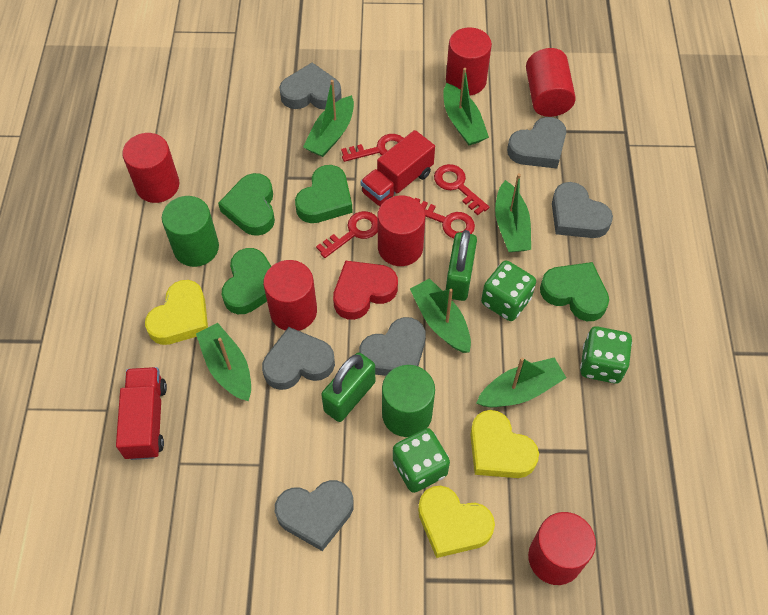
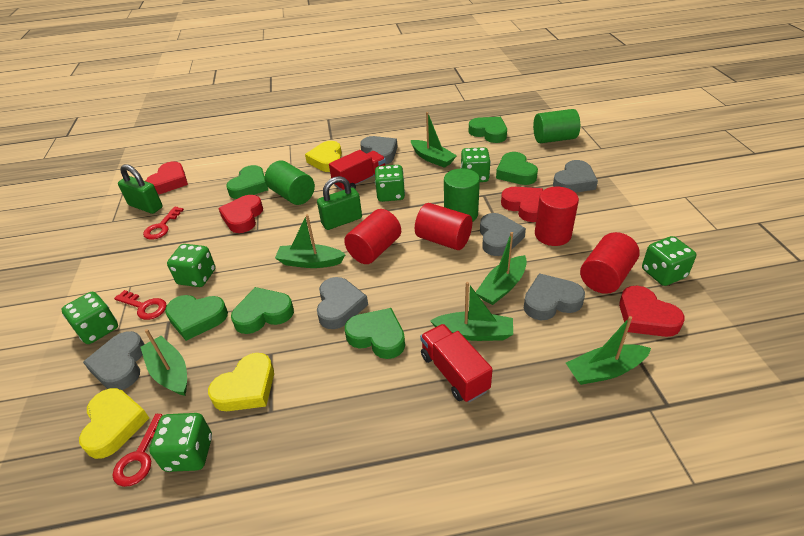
green cylinder: [162,196,219,267] [382,365,435,437] = 2 -> [265,161,315,205] [444,169,480,222] [533,109,580,143] = 3
green dice: [393,428,450,493] [481,260,536,321] [580,326,632,384] = 3 -> [61,292,118,344] [149,413,212,472] [167,244,215,287] [375,165,405,202] [461,147,491,182] [642,236,696,286] = 6
green heart: [218,173,275,236] [222,248,271,314] [295,165,353,223] [540,262,609,321] = 4 -> [165,295,228,341] [226,165,268,199] [231,287,294,334] [345,308,405,359] [469,117,507,143] [496,152,538,185] = 6
red cylinder: [122,133,179,203] [263,260,317,331] [377,195,425,266] [446,27,492,96] [526,48,576,117] [528,512,596,585] = 6 -> [344,209,401,264] [415,203,472,250] [535,187,579,246] [580,232,640,294] = 4
red heart: [333,261,398,320] = 1 -> [146,161,188,194] [218,195,263,233] [501,187,543,222] [619,286,685,337] = 4
red key: [316,211,378,258] [341,134,403,162] [415,198,475,238] [434,164,489,215] = 4 -> [113,414,163,487] [114,290,167,320] [143,207,184,240] = 3

